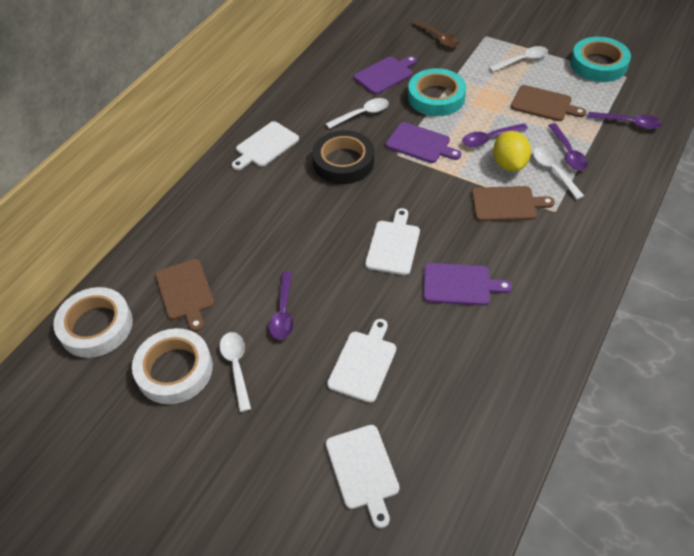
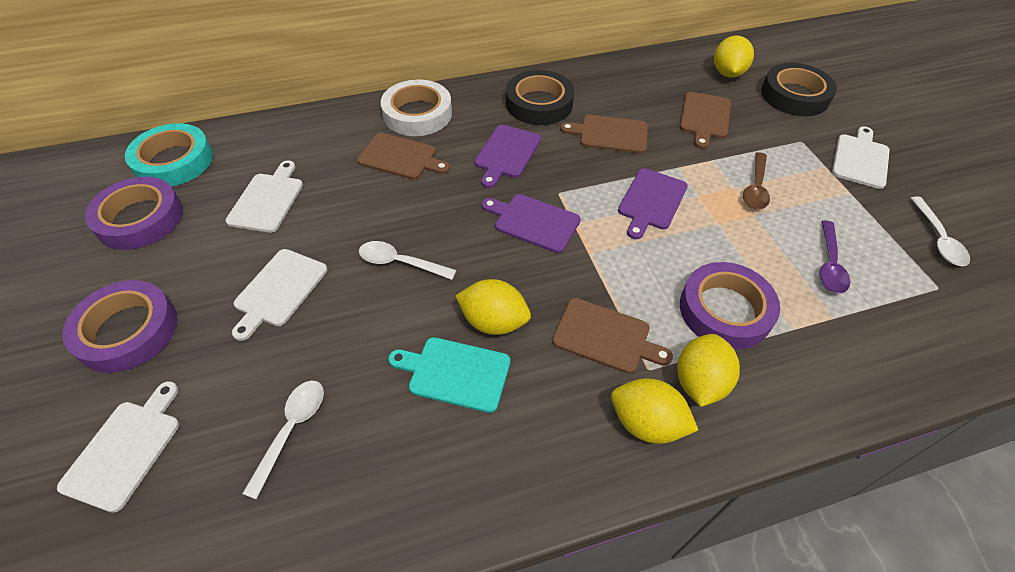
black tape: [312,130,374,184] = 1 -> [506,70,575,125] [761,63,837,116] = 2
brown cutting board: [155,259,215,332] [472,186,555,221] [511,85,586,121] = 3 -> [357,133,450,179] [552,298,673,374] [560,115,648,153] [680,92,731,149] = 4
purple spoon: [269,271,293,340] [462,124,528,147] [548,123,588,170] [588,112,662,129] = 4 -> [819,221,850,294] = 1
purple tape: none = 0 -> [62,280,177,373] [85,177,183,250] [680,262,780,350] = 3
turquoise cutting board: none = 0 -> [388,337,510,413] = 1
turquoise tape: [408,68,466,116] [571,37,631,82] = 2 -> [125,123,213,187] = 1
white spoon: [220,332,251,412] [326,98,389,129] [489,46,548,72] [533,147,584,200] = 4 -> [242,381,324,500] [359,241,457,280] [910,197,970,266] = 3
white tape: [53,287,133,358] [132,328,213,404] = 2 -> [381,80,452,136] = 1
yellow lemon: [493,131,531,171] = 1 -> [456,279,531,335] [611,378,698,444] [677,334,740,407] [714,36,754,78] = 4

